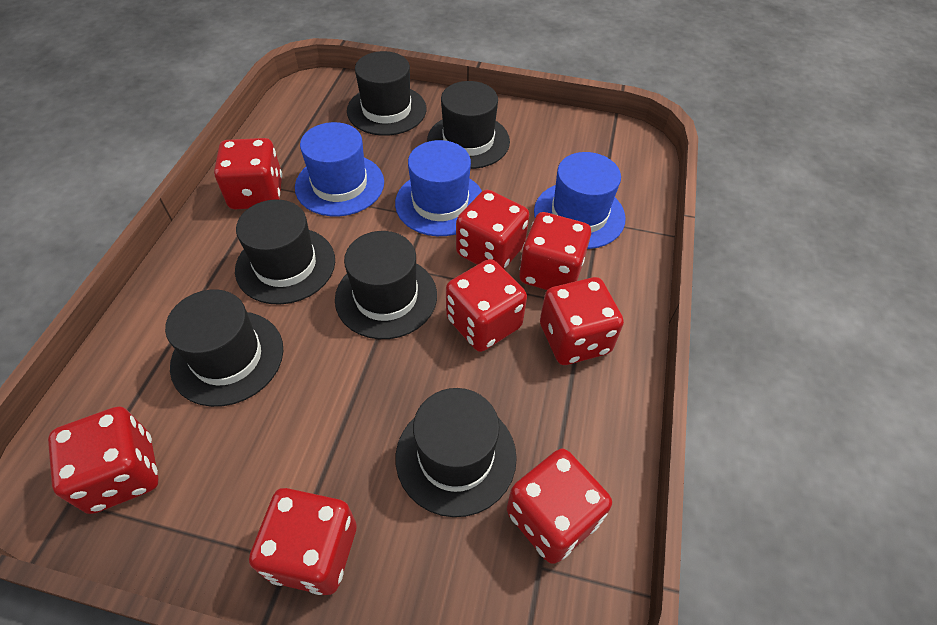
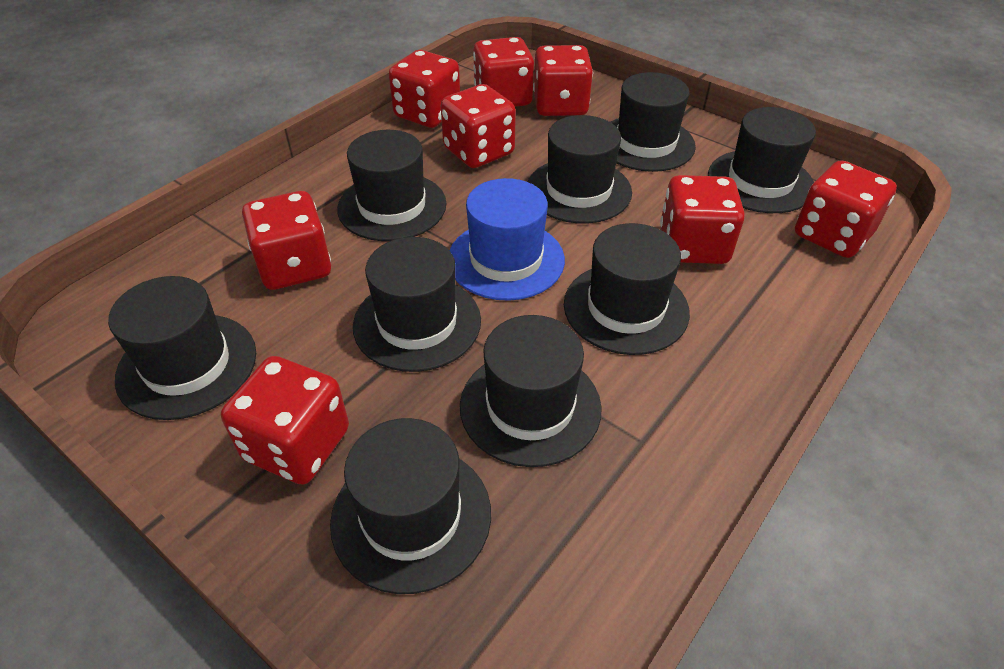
black hat: [165,289,283,407] [235,200,335,304] [335,231,437,339] [347,51,426,136] [396,388,517,517] [427,81,510,169] = 6 -> [108,276,256,420] [330,418,491,594] [337,130,447,241] [353,237,481,372] [460,315,602,467] [528,115,632,224] [564,223,690,355] [610,72,696,172] [708,107,816,213] = 9
blue hat: [295,122,384,216] [395,140,482,236] [534,152,626,249] = 3 -> [449,178,565,301] = 1

